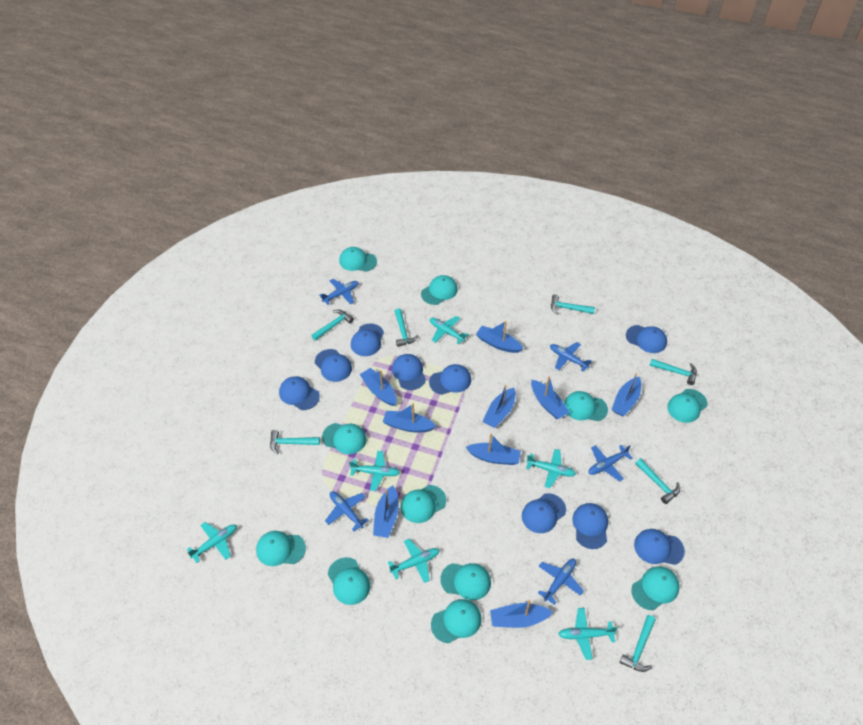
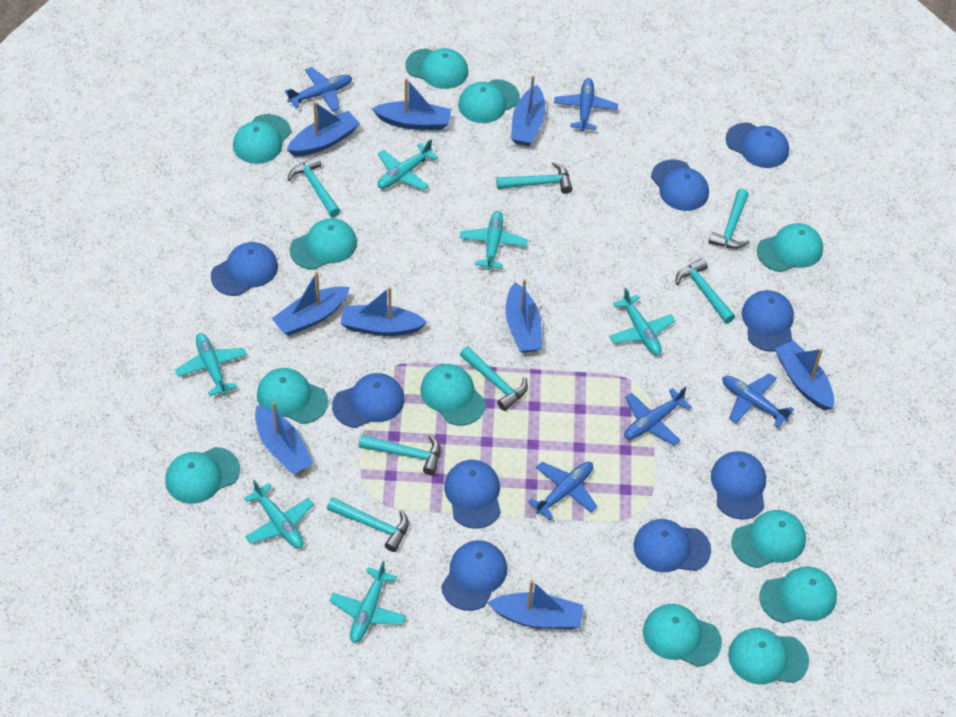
turquoise cap: [256,531,306,566] [322,423,367,454] [328,557,370,605] [339,247,377,272] [401,485,446,523] [421,275,458,305] [431,599,482,643] [440,563,491,600] [564,391,608,421] [631,566,680,610] [667,389,707,423] = 11 -> [165,447,240,504] [233,114,291,164] [257,368,328,424] [290,218,357,270] [405,48,468,89] [420,364,486,426] [458,79,520,123] [643,604,722,667] [728,628,809,684] [731,510,806,568] [757,223,823,272] [759,566,837,623] = 12

